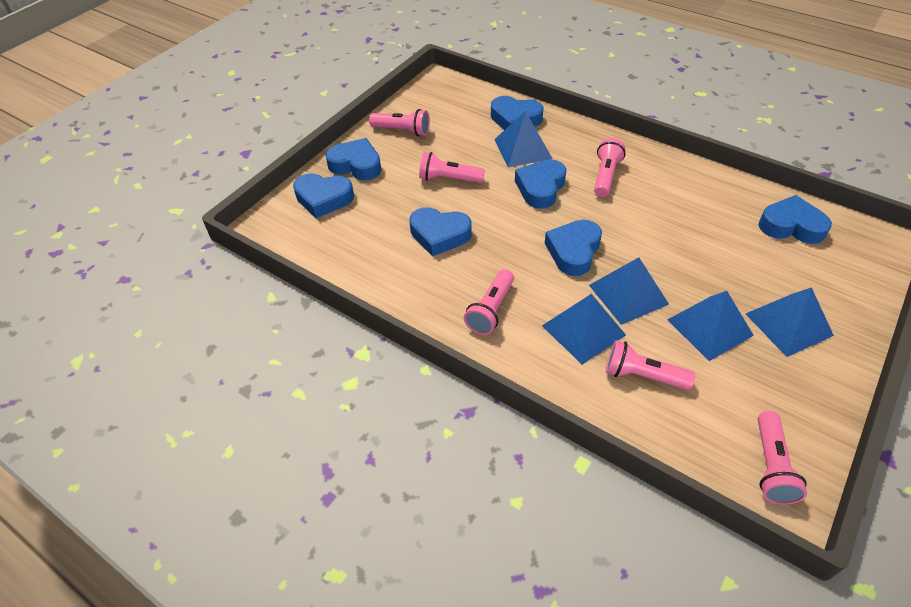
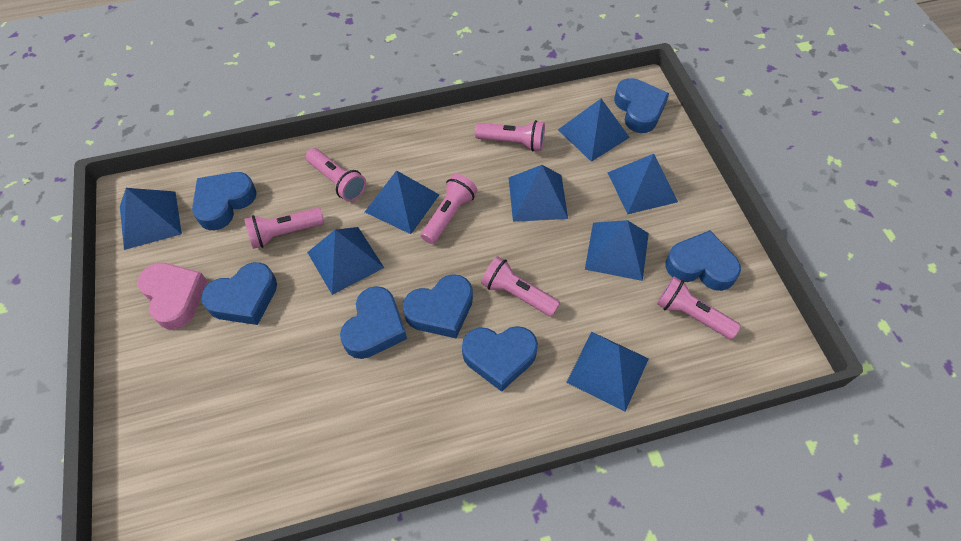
blue pyramid: [494,111,553,167] [542,294,626,365] [589,257,669,325] [667,291,754,361] [746,287,834,357] = 5 -> [120,188,182,250] [307,227,384,295] [365,170,439,234] [509,165,568,222] [558,99,630,162] [566,332,649,412] [585,220,649,281] [607,154,678,214] = 8
pink heart: none = 0 -> [138,263,208,330] = 1

